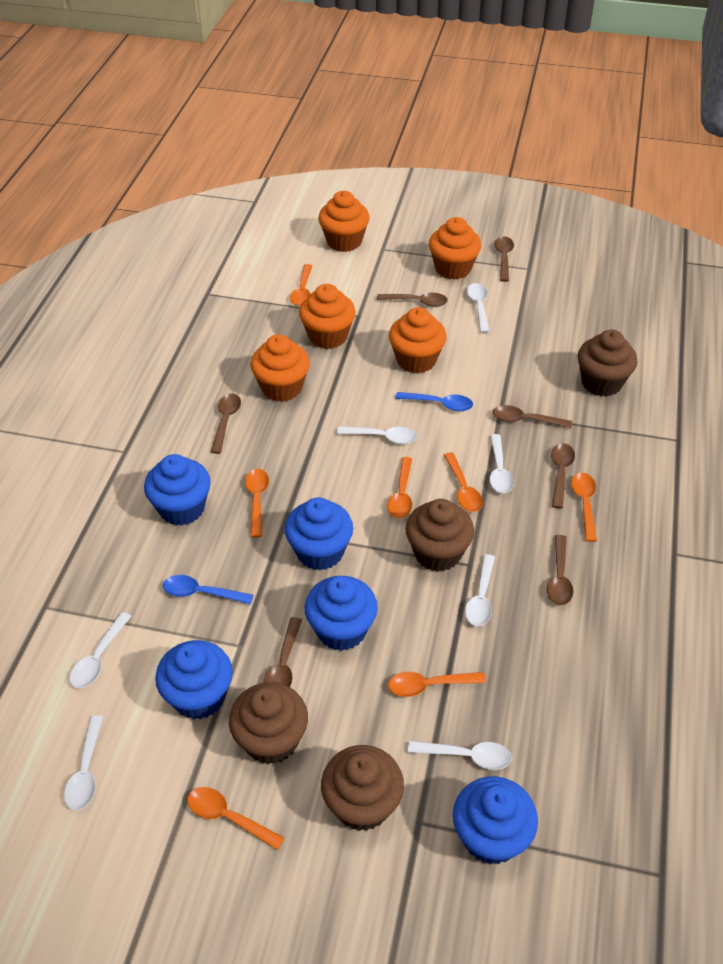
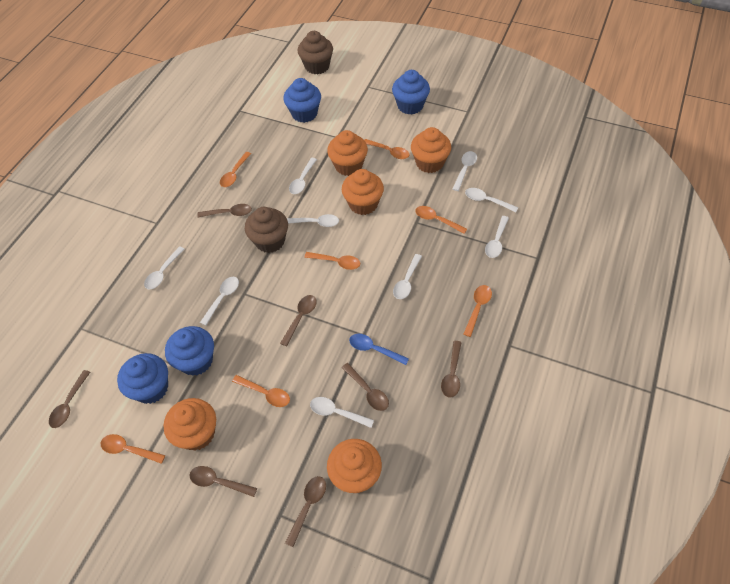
blue cupcake: [144,454,211,526] [155,640,233,720] [285,498,353,570] [305,576,378,651] [453,776,538,865] = 5 -> [117,353,168,404] [165,326,214,376] [283,78,321,123] [392,70,430,115] = 4
blue spoon: [163,575,253,605] [395,392,473,411] = 2 -> [349,334,409,365] = 1
brown cupcake: [229,682,308,764] [321,745,404,831] [405,499,474,572] [578,330,638,397] = 4 -> [245,207,288,253] [298,31,333,74] = 2
white spoon: [64,715,103,811] [70,612,131,688] [337,426,417,444] [408,741,512,770] [465,554,495,626] [467,283,490,333] [490,434,514,493] = 7 -> [144,246,185,289] [200,277,239,326] [287,214,339,227] [289,158,317,194] [310,397,374,428] [393,254,422,299] [452,151,477,191] [465,188,518,212] [485,216,509,258] = 9

